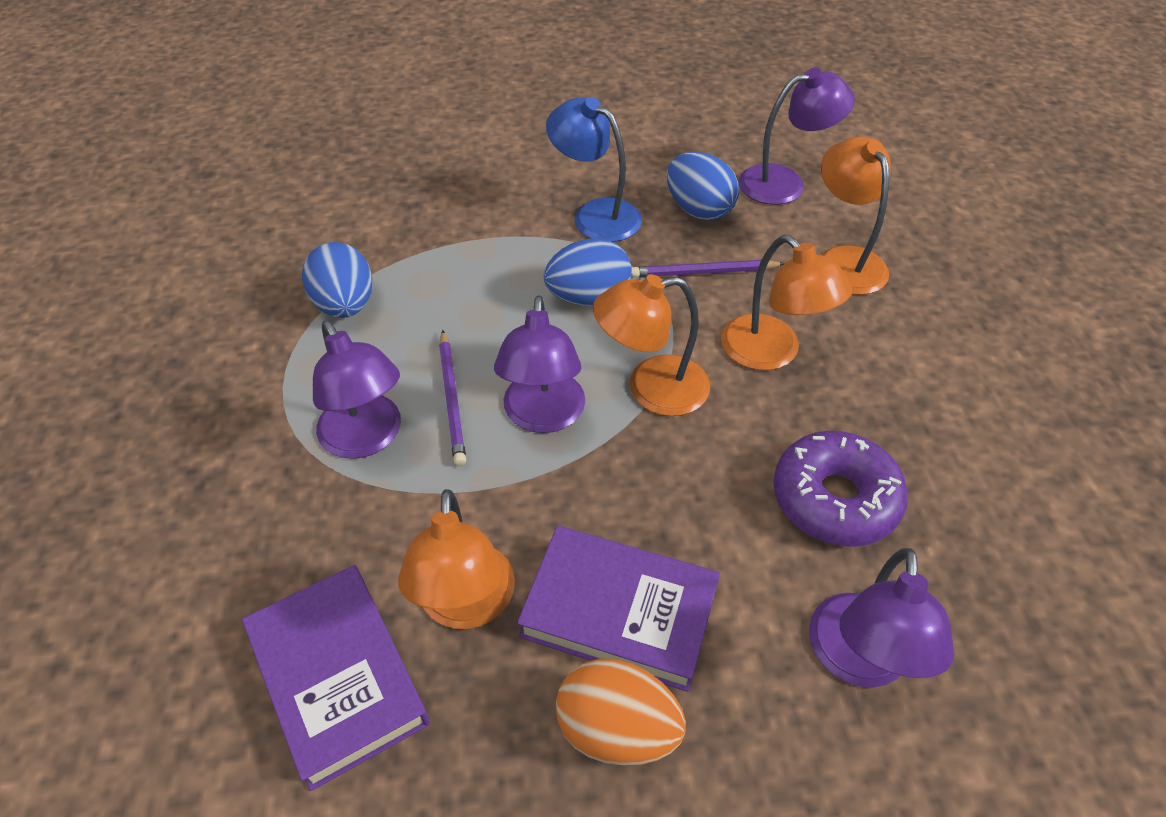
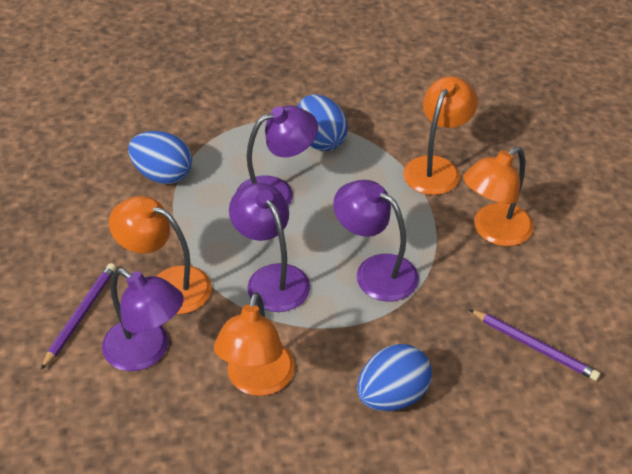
blue lamp: [546,97,642,242] = 1 -> none = 0
orange egg: [556,658,686,766] = 1 -> none = 0
purple book: [242,565,430,791] [517,526,720,692] = 2 -> none = 0
purple donut: [773,431,908,547] = 1 -> none = 0

